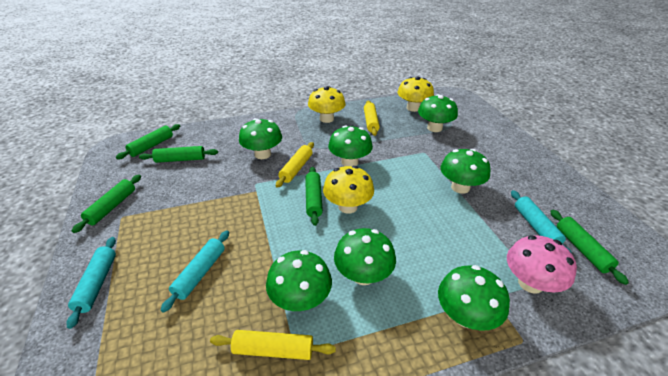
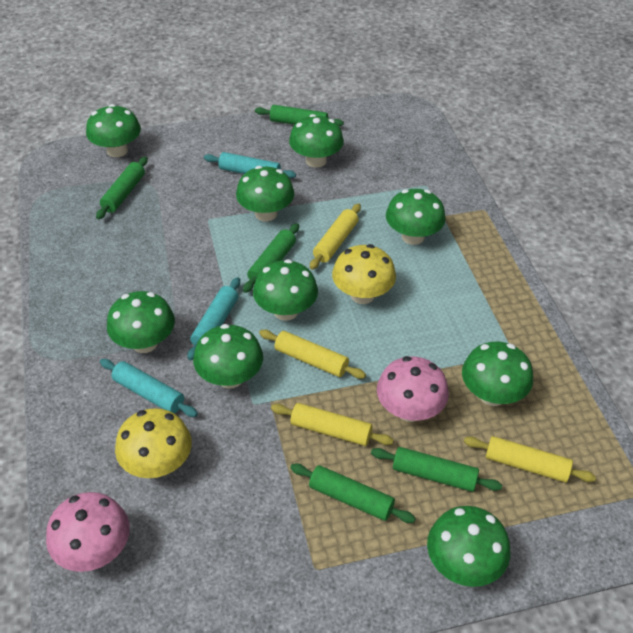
green mushroom: [239,118,282,159] [266,250,332,311] [328,125,373,166] [334,228,396,285] [418,94,458,132] [438,265,510,331] [441,149,490,194] = 7 -> [86,104,141,157] [107,291,175,353] [193,324,263,389] [236,166,294,221] [253,259,318,321] [289,114,344,168] [386,189,446,245] [427,506,510,587] [462,342,533,406] = 9
pink mushroom: [507,235,577,294] = 1 -> [46,492,130,572] [377,356,449,422] = 2
yellow mushroom: [308,86,346,123] [323,166,374,214] [398,77,434,112] = 3 -> [115,408,192,478] [332,244,396,304] = 2
yellow rolling pin: [210,330,336,360] [276,142,314,188] [364,101,380,136] = 3 -> [259,329,366,379] [271,403,394,446] [310,204,361,269] [464,436,596,482] = 4

